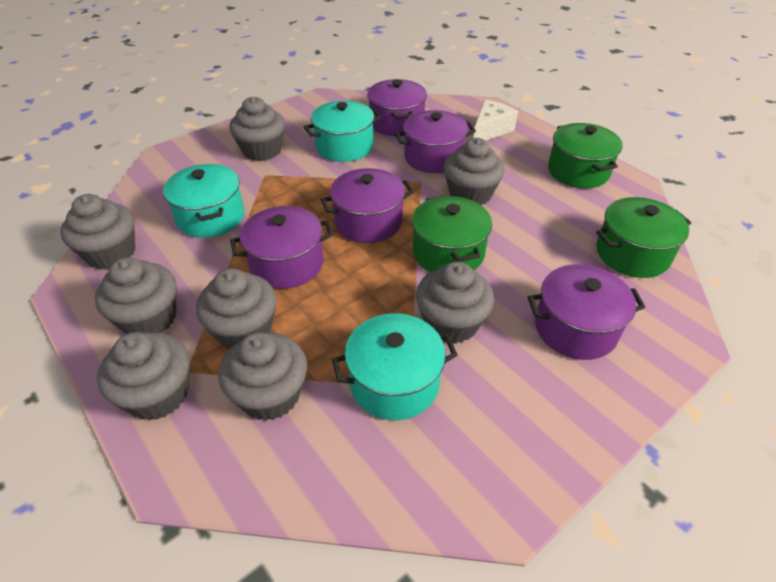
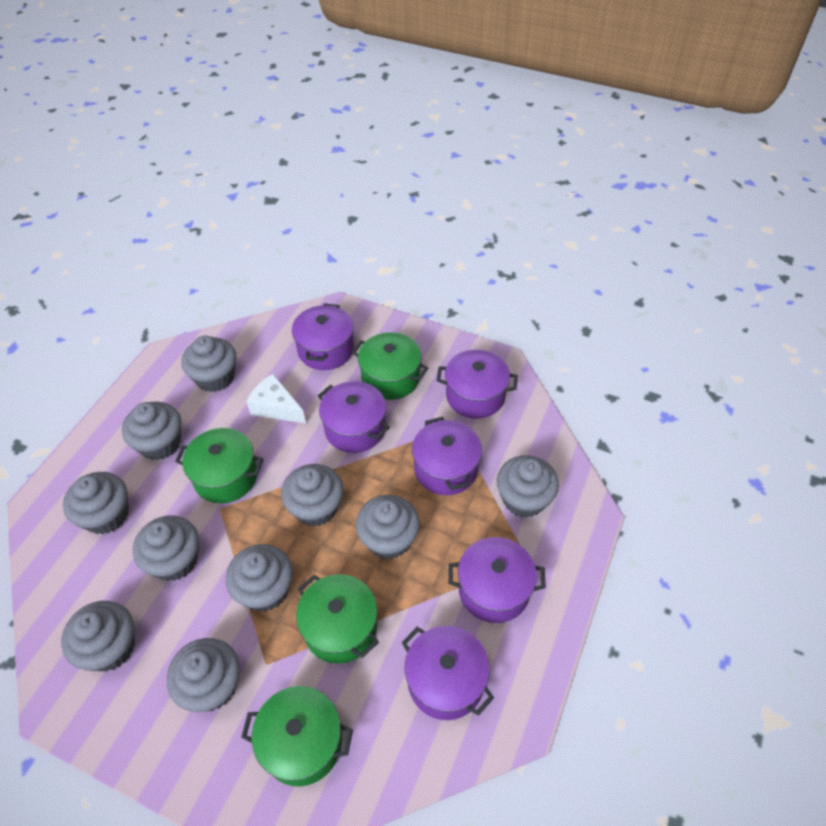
green pot: [412,196,492,272] [548,123,623,188] [596,197,691,278] = 3 -> [175,428,264,504] [241,686,353,786] [296,574,379,664] [352,332,428,400] = 4
grey cupcake: [60,194,135,269] [95,257,177,334] [97,332,190,420] [196,269,276,349] [218,332,307,421] [229,97,285,161] [416,262,494,344] [444,138,505,206] = 8 -> [61,601,135,671] [63,472,129,535] [122,402,181,460] [133,515,199,581] [167,638,240,712] [181,336,236,392] [226,544,293,612] [281,464,343,526] [356,495,420,559] [497,455,559,518] = 10
purple pot: [230,206,333,289] [321,168,414,243] [367,79,427,136] [395,110,476,173] [528,264,645,360] = 5 -> [292,303,354,370] [318,381,390,453] [402,626,494,720] [412,417,482,495] [436,349,518,419] [448,537,546,623] = 6
turquoise pot: [163,164,244,238] [304,101,382,162] [332,313,458,420] = 3 -> none = 0

